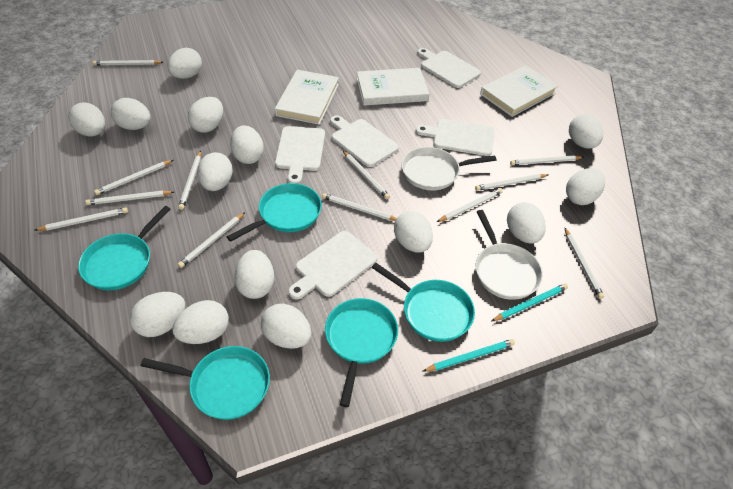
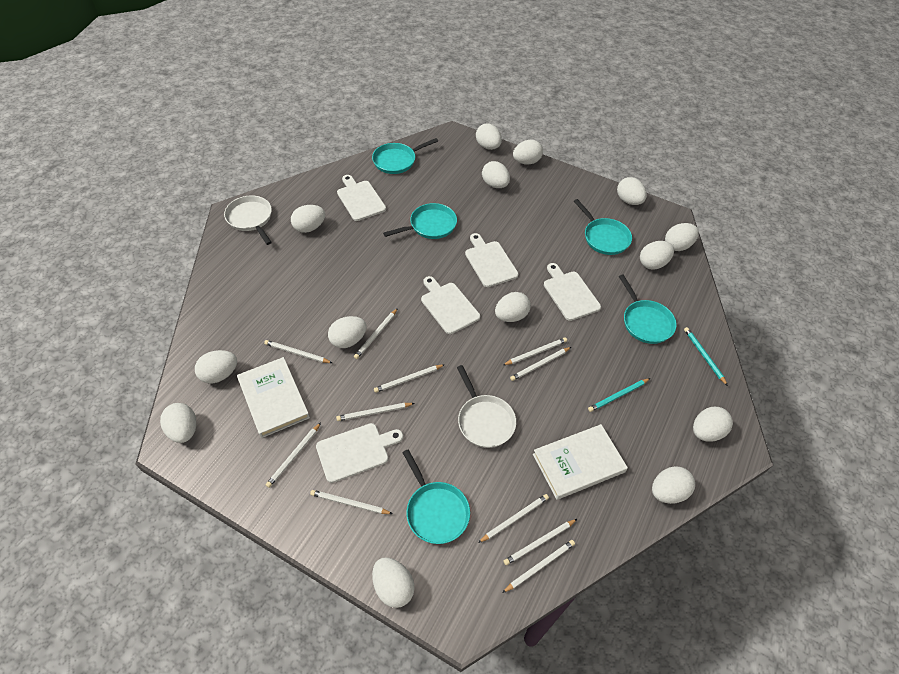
white book: [275,70,339,125] [357,68,430,106] [480,65,558,117] = 3 -> [237,357,310,438] [533,424,628,500] = 2
white pencil: [35,208,128,231] [85,191,174,205] [93,60,163,65] [94,160,173,195] [178,151,201,210] [178,212,245,268] [322,193,397,221] [343,151,390,199] [437,189,503,222] [475,174,548,191] [510,155,583,165] [565,228,604,299] = 12 -> [264,340,332,363] [266,423,321,488] [310,490,393,514] [336,403,415,421] [354,308,398,359] [374,364,445,393] [478,494,549,543] [502,540,575,593] [503,337,567,365] [504,519,577,565] [510,347,571,381] = 11

